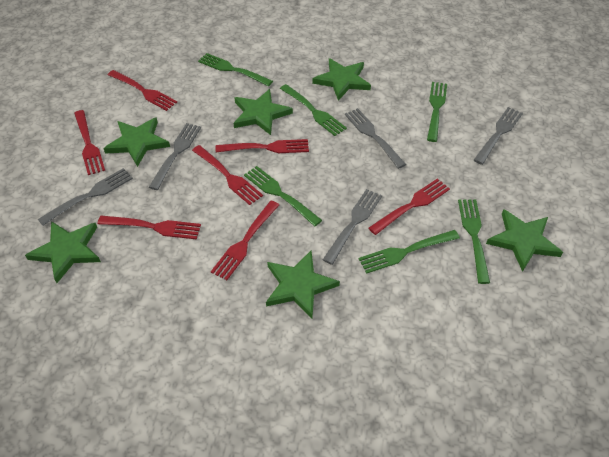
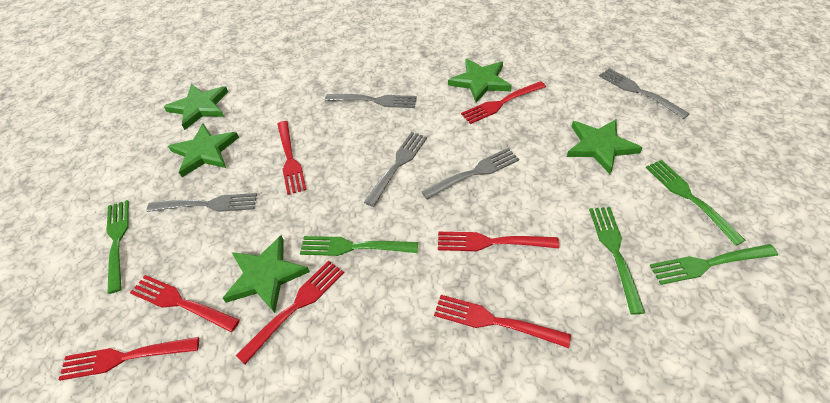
green fork: [198,53,273,86] [244,166,322,226] [280,84,347,136] [359,230,460,274] [427,82,447,142] [458,200,490,284] = 6 -> [106,200,129,294] [300,236,418,256] [589,207,645,315] [646,160,746,246] [649,244,778,285] = 5
green star: [25,221,101,283] [103,117,170,167] [233,89,293,135] [266,251,340,319] [312,58,371,101] [486,209,563,272] = 6 -> [164,84,228,130] [168,123,239,177] [223,235,310,313] [448,59,512,103] [567,119,642,174] = 5

